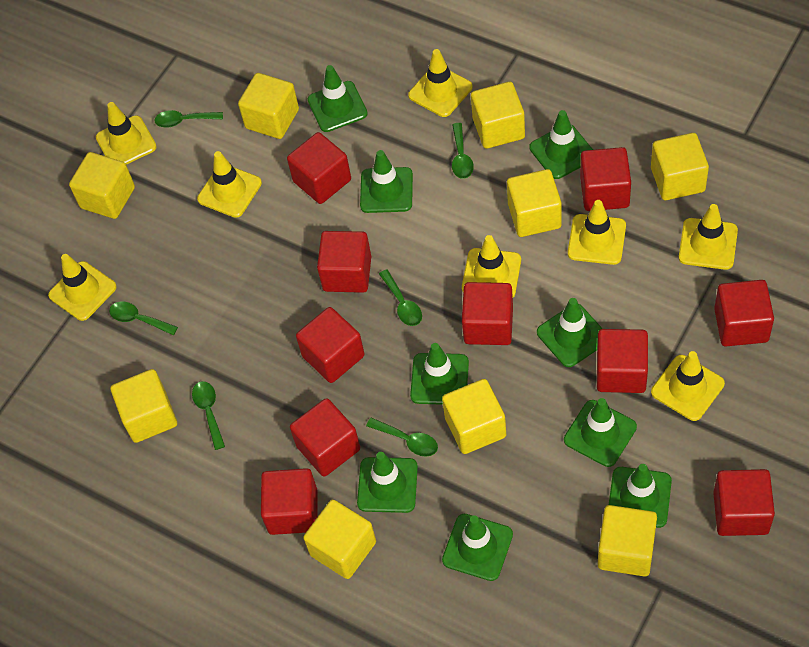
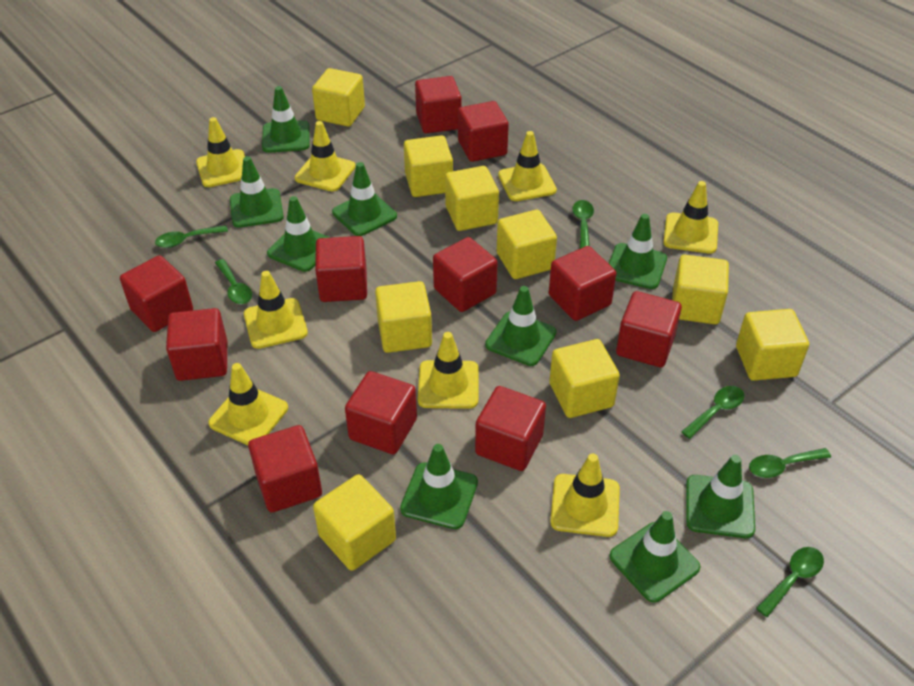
red cube: [261,468,318,535] [287,132,351,204] [290,398,360,477] [296,307,364,383] [317,231,371,293] [462,282,513,345] [580,147,631,211] [597,329,648,393] [713,469,775,536] [714,280,774,346] = 10 -> [120,255,193,332] [166,308,227,381] [248,425,322,513] [315,236,367,302] [345,371,417,454] [415,76,461,134] [433,237,498,312] [458,101,509,162] [475,386,546,471] [549,246,616,321] [616,291,682,368] = 11

